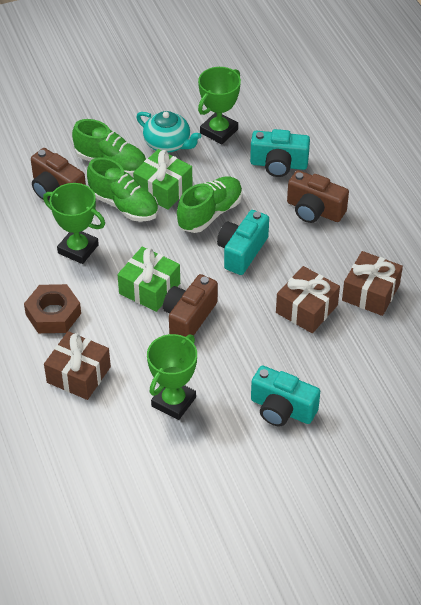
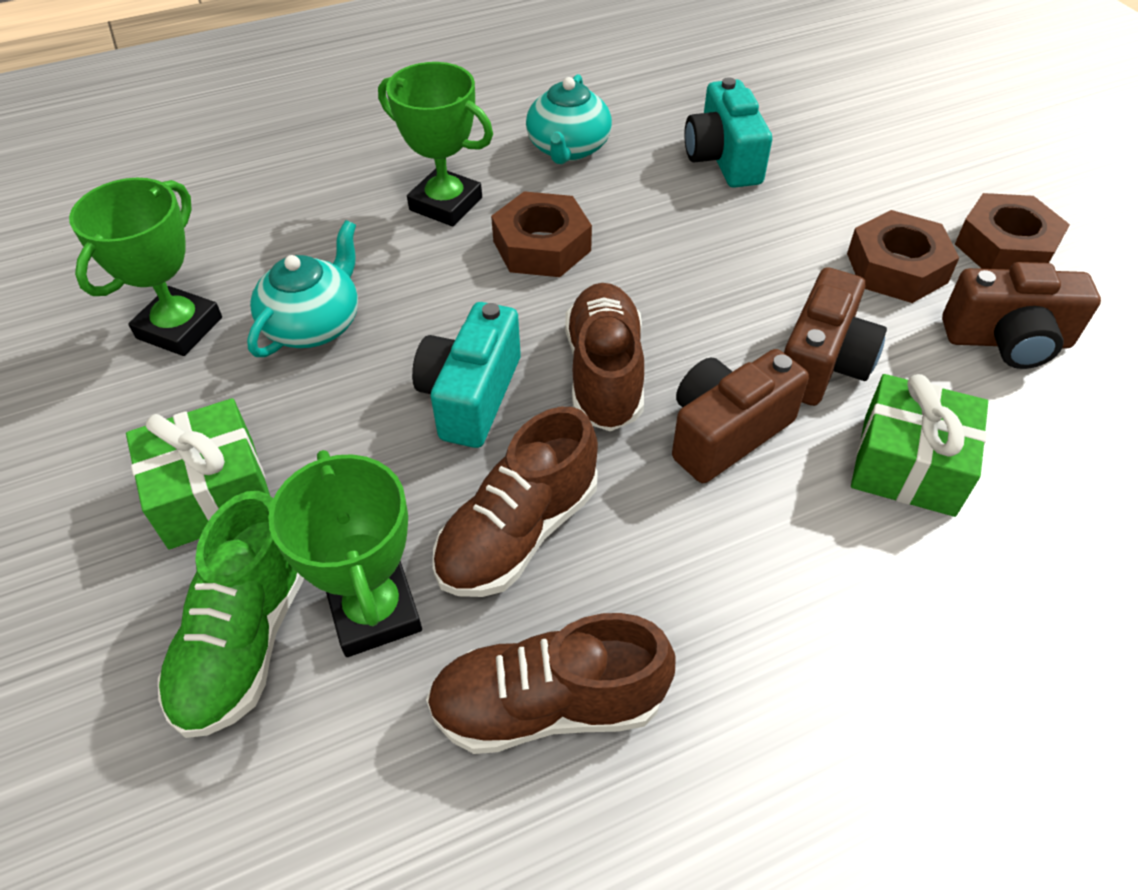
brown gift: [44,331,111,400] [276,266,340,333] [342,251,403,316] = 3 -> none = 0
brown nut: [24,284,81,333] = 1 -> [491,191,592,277] [847,210,959,303] [955,193,1070,270] = 3
brown shoe: none = 0 -> [426,613,676,754] [433,407,598,597] [565,283,644,431] = 3
green shoe: [72,119,146,176] [87,157,158,222] [177,176,242,233] = 3 -> [158,491,304,738] = 1
turquoise camera: [217,210,269,275] [250,129,310,177] [251,366,320,426] = 3 -> [412,302,521,448] [684,77,772,188] = 2
turquoise teapot: [136,111,201,153] = 1 -> [247,220,358,357] [526,74,612,164] = 2

